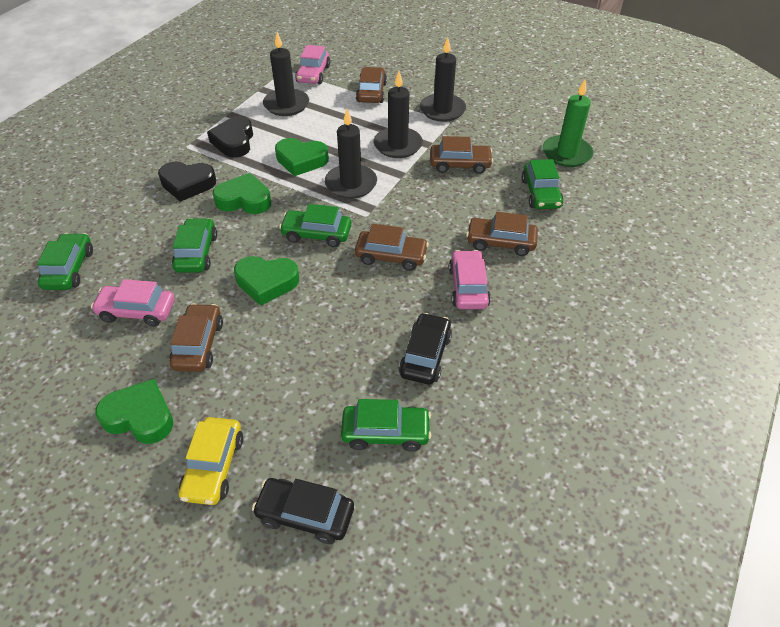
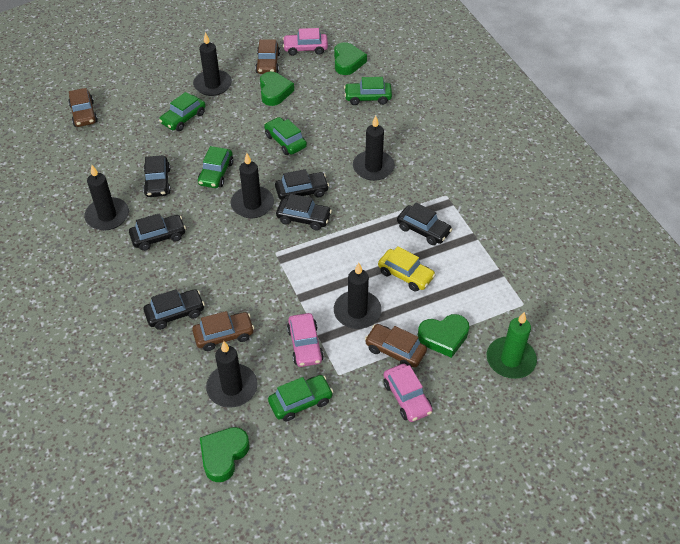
black candle: [263,32,309,116] [325,109,377,199] [373,71,423,158] [420,37,466,122] = 4 -> [84,165,129,230] [193,32,232,96] [206,341,258,408] [231,153,274,218] [334,263,382,329] [353,116,395,181] = 6
black car: [252,478,354,544] [399,313,452,384] = 2 -> [129,213,186,251] [143,155,171,197] [143,289,205,330] [275,169,329,200] [276,194,332,231] [397,203,452,245] = 6
black heart: [158,162,216,202] [207,116,253,158] = 2 -> none = 0
brown car: [169,303,223,372] [355,224,429,271] [356,67,387,103] [430,136,493,174] [466,212,538,256] = 5 -> [68,88,98,127] [192,311,254,351] [255,39,280,74] [365,324,427,367] = 4

